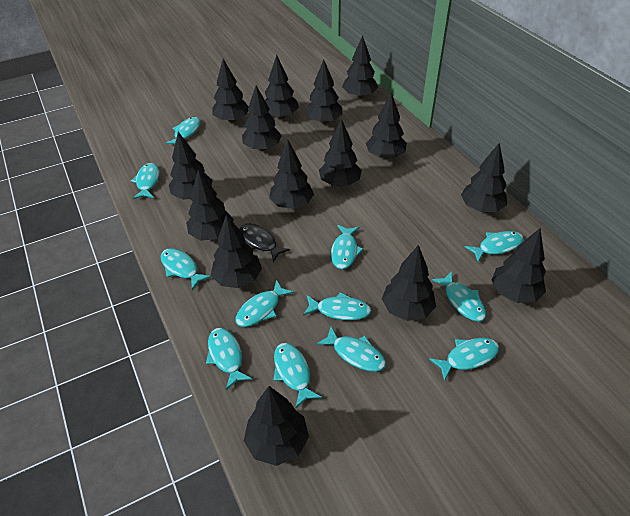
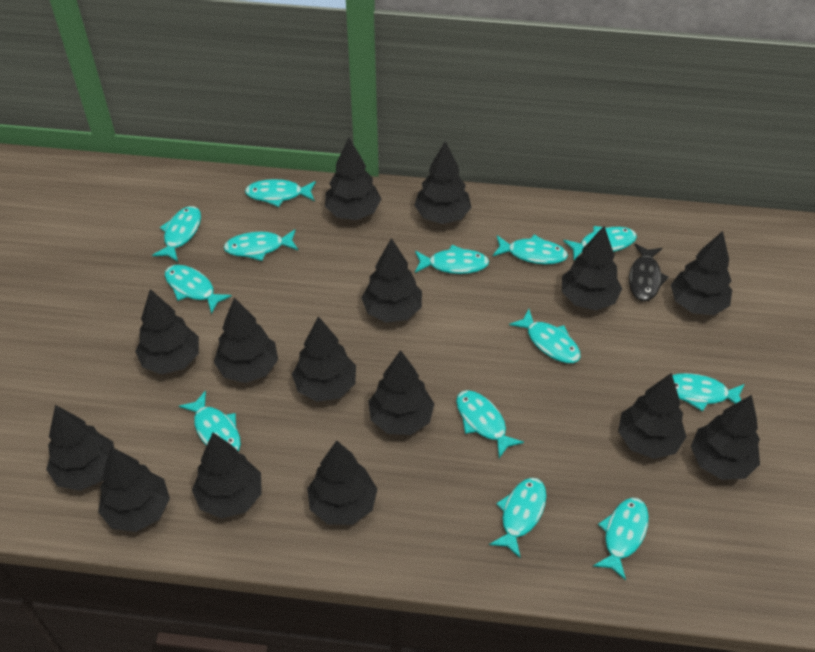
turquoise fish: [131,163,160,199] [161,248,211,290] [166,117,200,144] [206,328,252,390] [235,280,294,327] [273,343,322,408] [303,292,371,321] [317,327,386,372] [331,225,364,269] [429,338,499,381] [432,271,486,322] [465,231,524,262] = 12 -> [152,206,201,262] [165,265,232,314] [179,391,241,451] [224,229,298,261] [245,179,316,207] [415,245,489,274] [456,390,524,458] [489,478,546,559] [493,235,568,264] [509,309,581,363] [563,226,637,260] [593,497,649,580] [672,373,745,412] = 13

